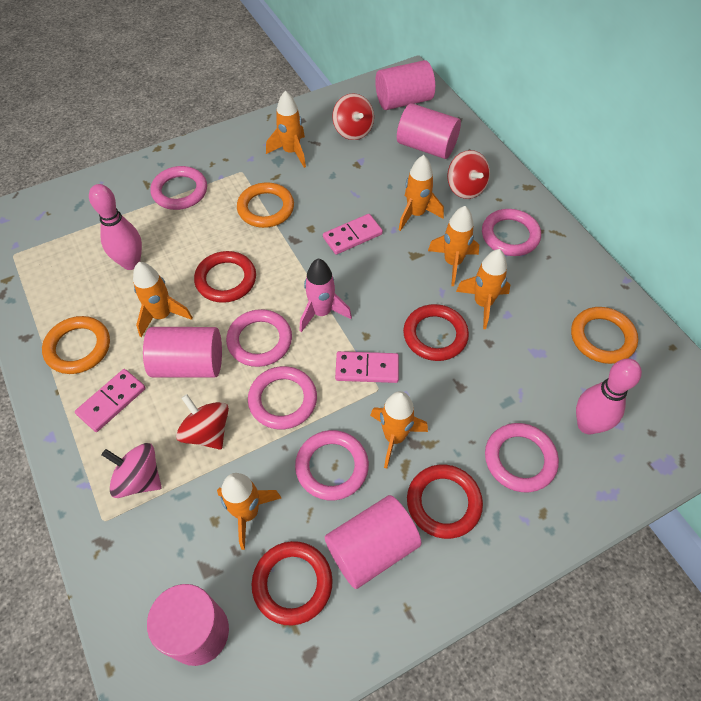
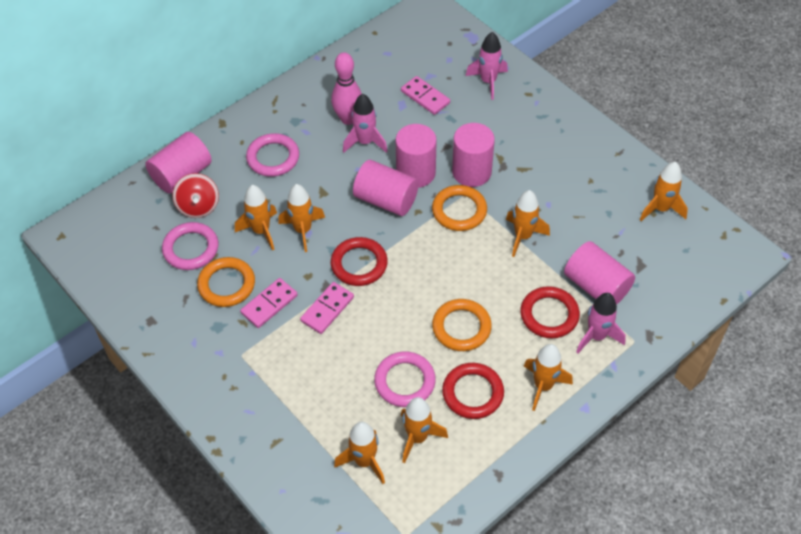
pink bowling pin: [89,184,142,270] [576,359,642,435] = 2 -> [331,52,362,125] = 1
pink ring: [150,166,207,210] [226,309,292,367] [248,366,317,429] [295,430,369,500] [482,209,541,256] [485,423,559,492] = 6 -> [162,222,218,270] [246,133,299,177] [374,352,436,407] = 3
pink rocket: [299,258,352,332] = 1 -> [343,94,388,153] [466,32,508,100] [576,293,626,354] = 3
pink spinning top: [101,443,162,498] = 1 -> none = 0
red ring: [194,251,256,303] [251,541,333,626] [403,304,469,361] [407,464,483,539] = 4 -> [331,237,388,286] [442,363,504,419] [520,286,580,338] = 3
red spinning top: [176,394,229,450] [332,93,374,140] [447,150,490,199] = 3 -> [172,173,219,218] = 1

